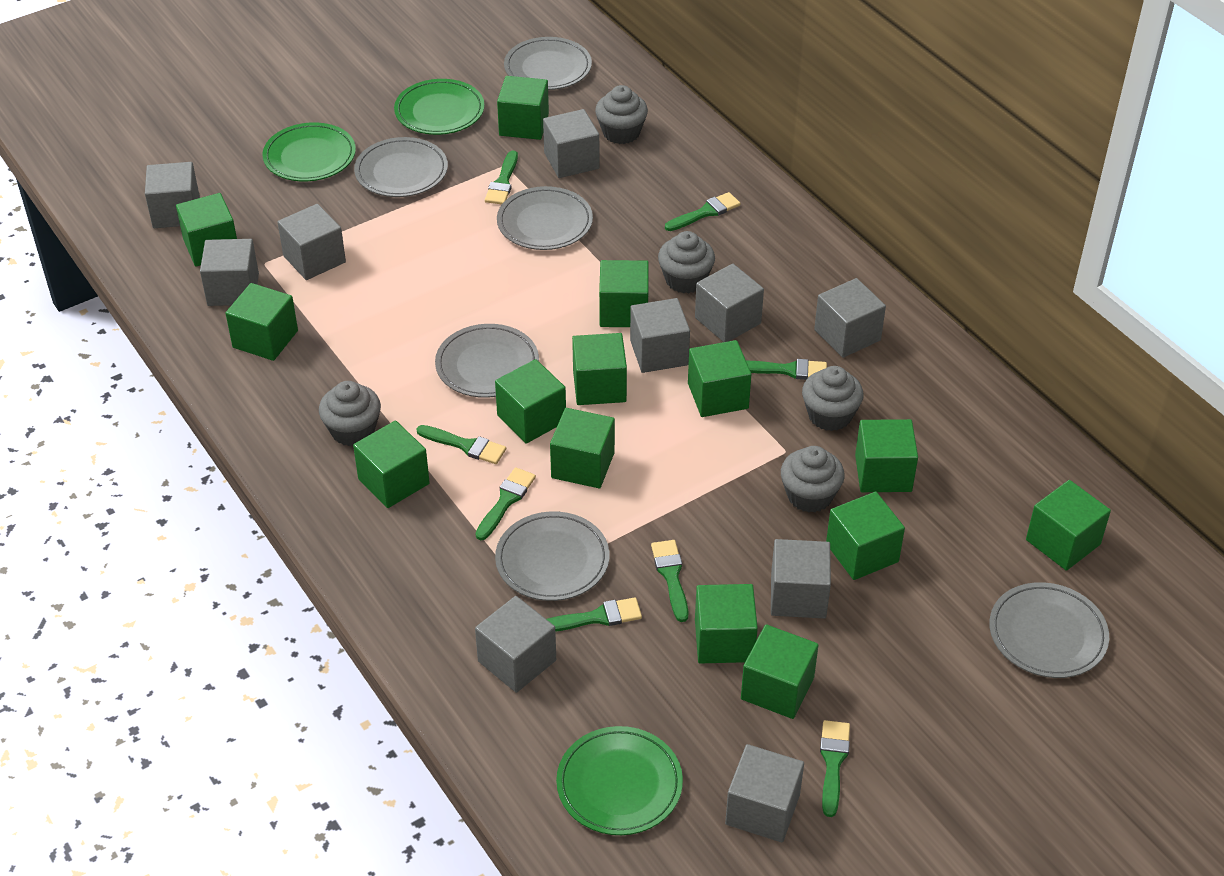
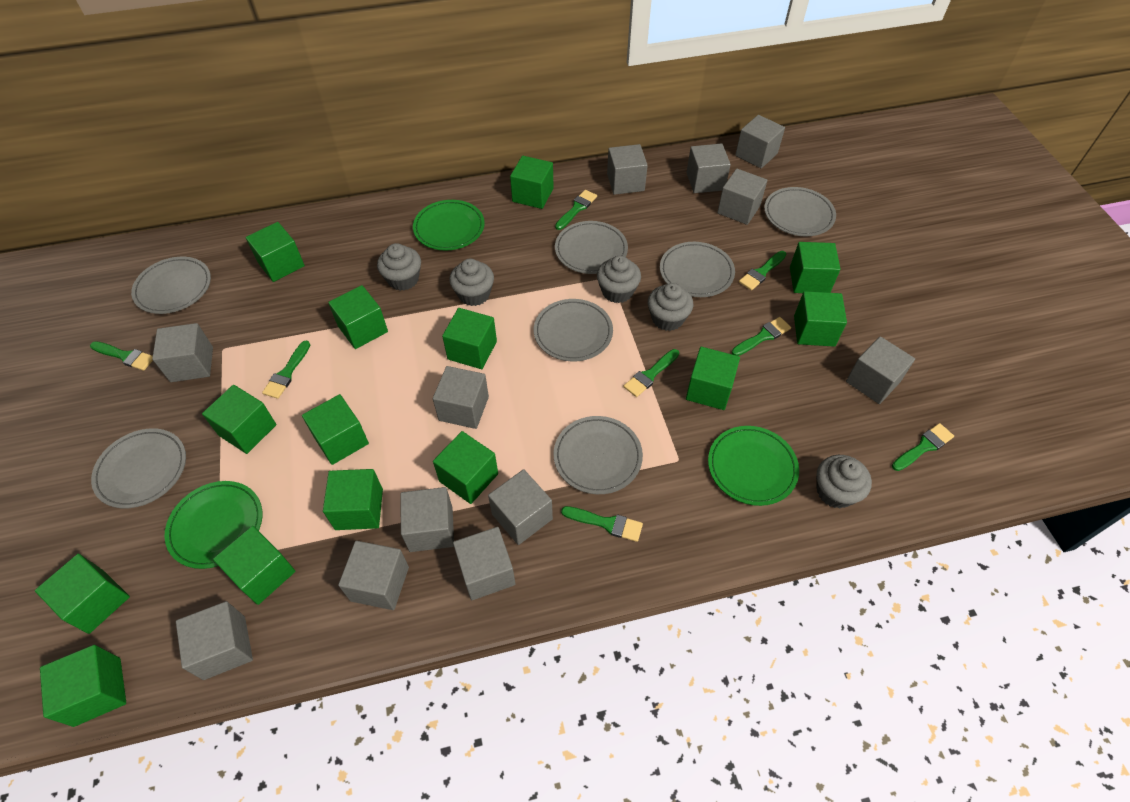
grey cube: [145,162,200,228] [200,239,259,306] [278,204,346,280] [475,596,556,693] [543,109,600,178] [630,298,690,373] [695,264,764,342] [725,744,804,842] [771,539,831,619] [814,278,886,358] = 10 -> [152,323,213,382] [176,601,253,680] [338,541,409,610] [400,487,454,552] [433,366,489,429] [453,527,515,600] [488,469,553,545] [607,144,648,195] [686,143,731,193] [717,169,767,225] [735,115,785,168] [846,336,915,404] = 12
grey plate: [354,137,448,197] [435,324,539,398] [495,511,609,601] [497,186,593,250] [504,37,592,90] [989,582,1109,678] = 6 -> [91,428,186,508] [131,257,211,314] [534,299,613,362] [554,416,643,494] [555,221,628,274] [660,242,735,297] [764,187,836,236] = 7

